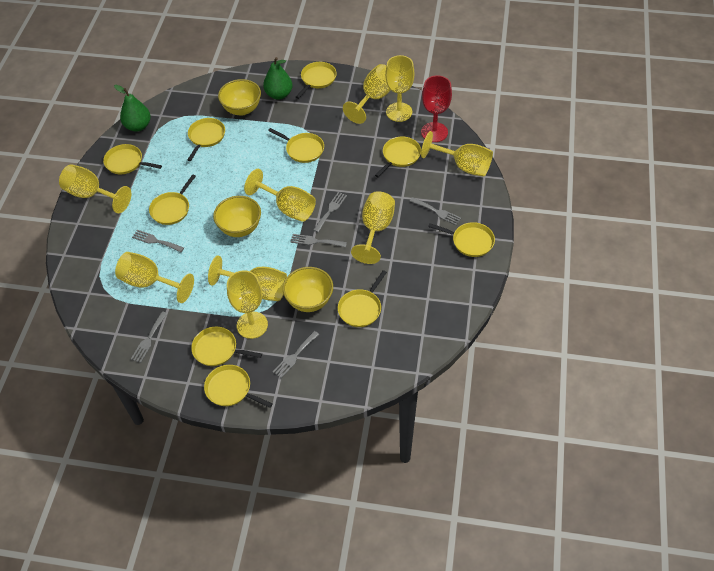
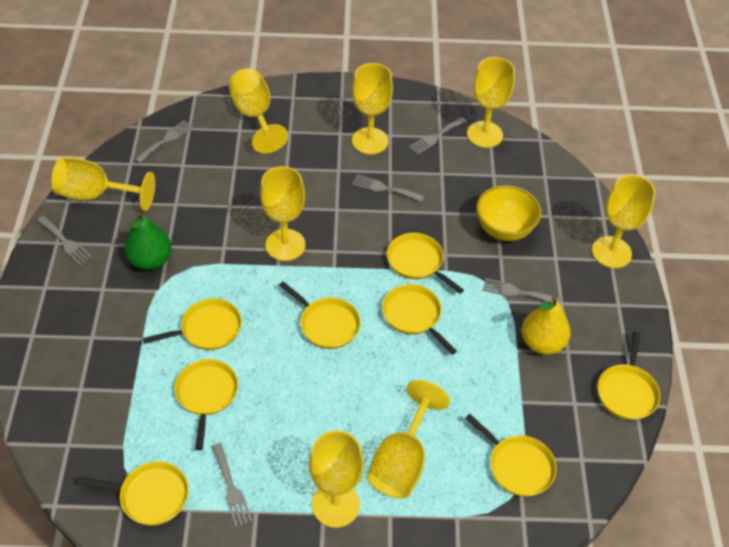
green pear: [114,85,151,132] [263,57,293,100] = 2 -> [124,212,172,270] = 1
red goblet: [421,75,452,142] = 1 -> none = 0
yellow bowl: [213,196,261,237] [218,79,261,116] [283,267,333,312] = 3 -> [477,185,542,241] = 1
yellow goblet: [59,164,131,213] [115,252,194,303] [208,256,287,301] [227,270,268,339] [244,169,316,222] [343,64,390,124] [351,191,395,264] [385,55,414,122] [421,131,493,177] = 9 -> [51,157,155,211] [228,68,288,153] [260,166,305,261] [309,430,364,528] [352,63,393,154] [367,380,450,498] [467,57,515,148] [592,175,656,268] = 8
yellow pan: [103,144,162,174] [149,174,196,225] [187,118,225,161] [191,327,262,366] [204,365,273,408] [268,128,324,163] [296,62,337,99] [338,270,387,327] [375,137,421,177] [428,222,495,257] = 10 -> [77,461,189,526] [143,298,242,350] [175,359,238,450] [279,281,361,349] [382,284,457,355] [387,233,464,294] [465,414,557,496] [598,331,660,420] = 8
yellow pear: none = 0 -> [521,297,571,355] = 1

